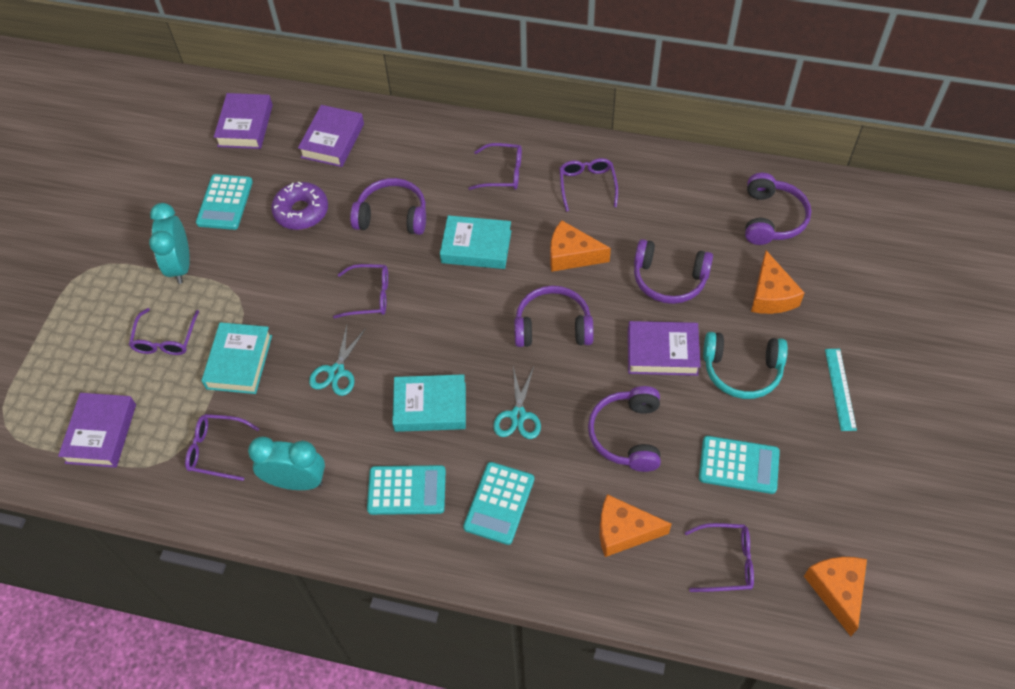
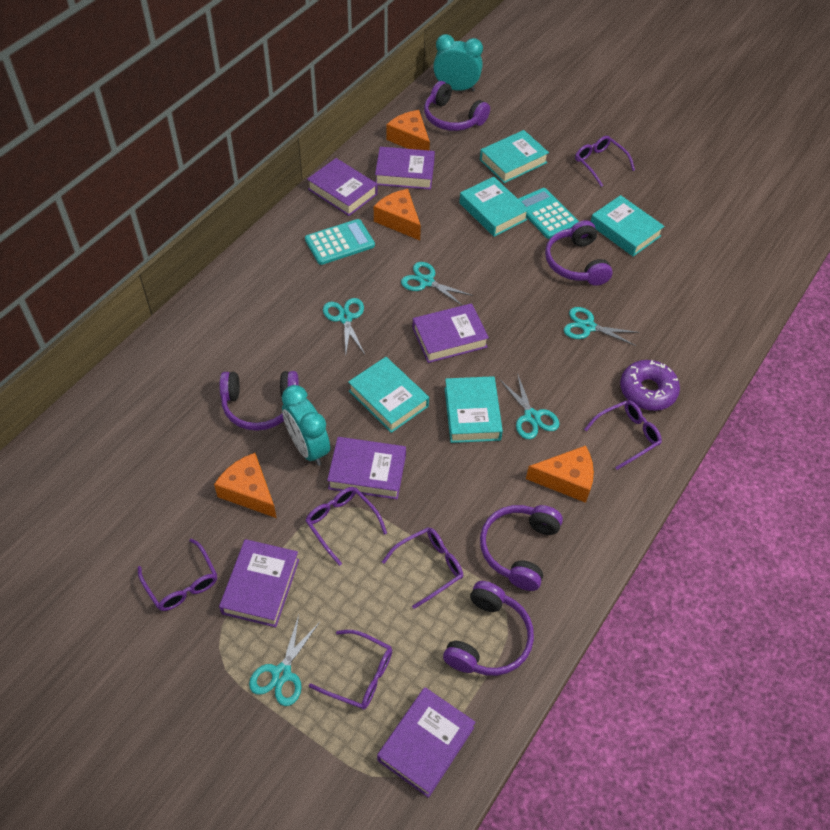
purple book: [58,393,136,468] [214,93,273,149] [298,105,364,167] [628,321,701,376] = 4 -> [219,539,299,627] [307,158,378,216] [327,437,406,499] [375,147,435,190] [377,687,476,798] [413,303,489,363] = 6
turquoise book: [202,322,272,394] [392,374,466,432] [440,215,511,269] = 3 -> [348,357,429,433] [445,376,503,443] [459,177,529,237] [480,130,549,183] [591,195,664,257] = 5
turquoise calculator: [196,174,253,230] [367,465,446,515] [463,462,534,545] [699,436,780,494] = 4 -> [305,219,375,265] [518,188,579,239] = 2
turquoise headphones: [703,332,788,399] = 1 -> none = 0
turquoise ruler: [825,349,857,431] = 1 -> none = 0
turquoise scissors: [309,326,366,396] [493,367,541,439] = 2 -> [249,615,320,706] [323,298,365,354] [401,262,473,306] [499,373,560,439] [564,307,640,346] = 5

